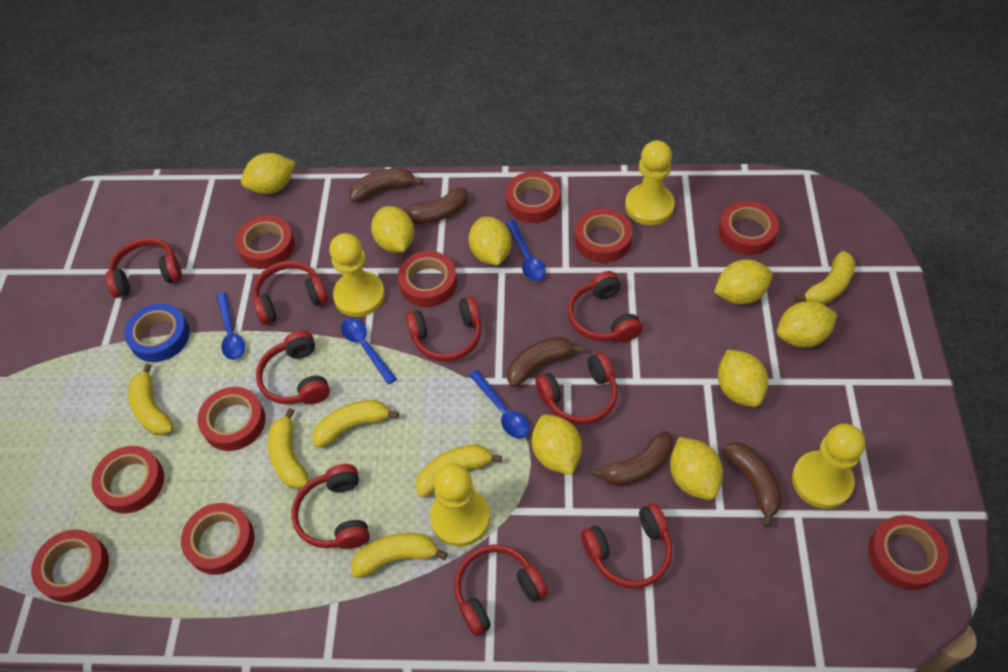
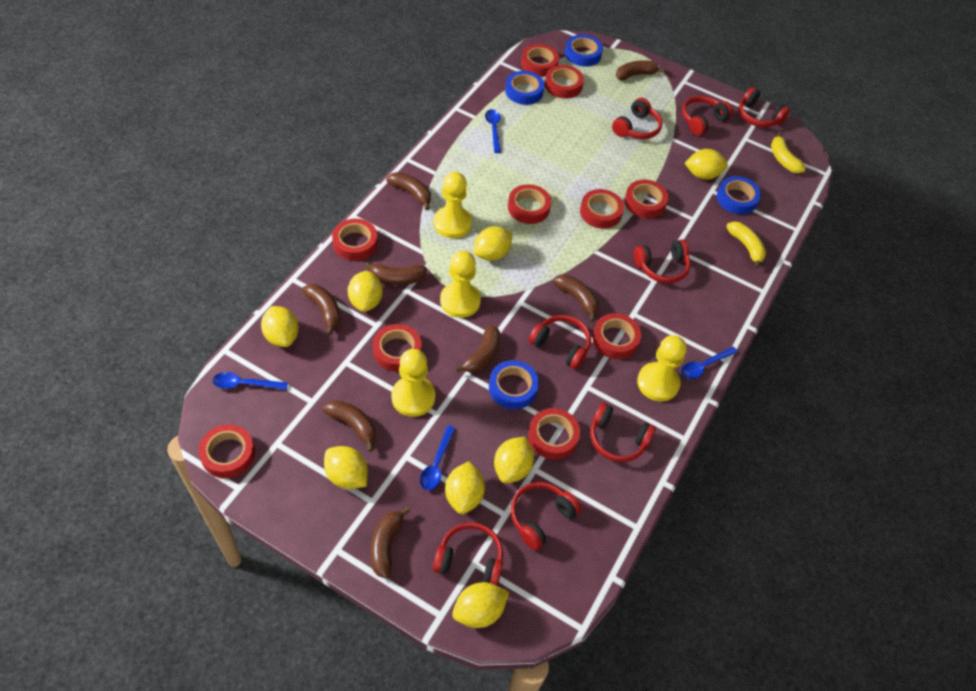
blue tape: [124,304,190,362] = 1 -> [489,360,539,409] [505,71,545,105] [565,34,603,67] [717,176,761,215] = 4
brown banana: [349,168,423,202] [401,188,468,224] [507,337,584,387] [591,431,673,486] [722,442,782,527] = 5 -> [302,284,341,336] [322,400,376,452] [364,261,427,285] [370,507,410,578] [386,172,431,210] [455,325,500,373] [553,274,599,322] [616,60,665,80] = 8
red headphones: [105,238,182,298] [253,261,328,325] [256,330,330,404] [292,464,370,549] [406,296,481,362] [454,544,548,636] [535,352,618,425] [568,271,642,342] [581,503,672,588] = 9 -> [433,522,503,586] [510,482,581,550] [529,315,591,370] [590,403,656,462] [612,98,663,139] [634,239,690,283] [682,96,733,135] [739,87,790,127] = 8
yellow banana: [128,363,174,435] [268,408,309,489] [312,400,399,448] [351,533,448,578] [416,444,502,498] [795,251,855,305] = 6 -> [726,221,766,268] [771,132,806,173] = 2

